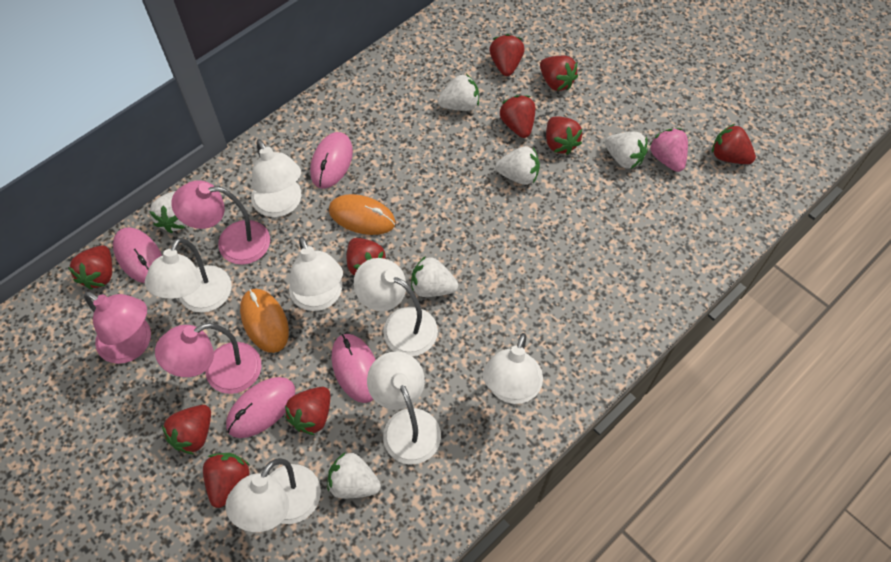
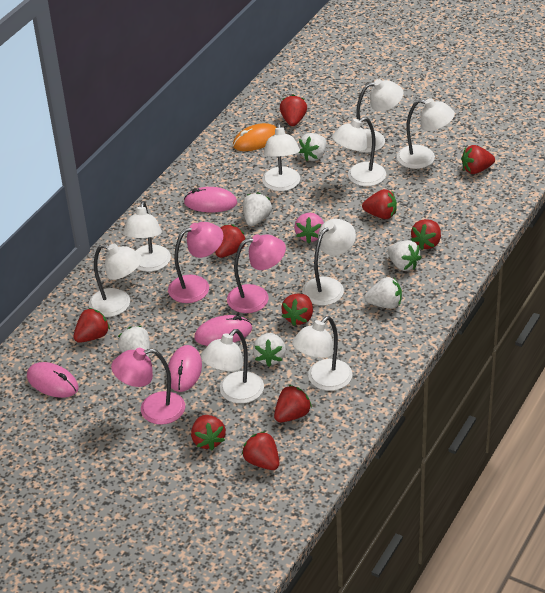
orange mouse: [240,288,289,353] [329,194,396,235] = 2 -> [233,123,277,151] = 1
white lamp: [145,238,231,313] [225,458,321,532] [251,139,301,217] [289,236,343,311] [354,258,438,356] [367,352,441,464] [482,333,543,404] = 7 -> [89,243,142,317] [123,201,171,272] [201,329,264,404] [262,123,300,191] [292,316,352,391] [302,219,356,305] [332,117,386,186] [356,79,403,153] [397,98,455,169] = 9

